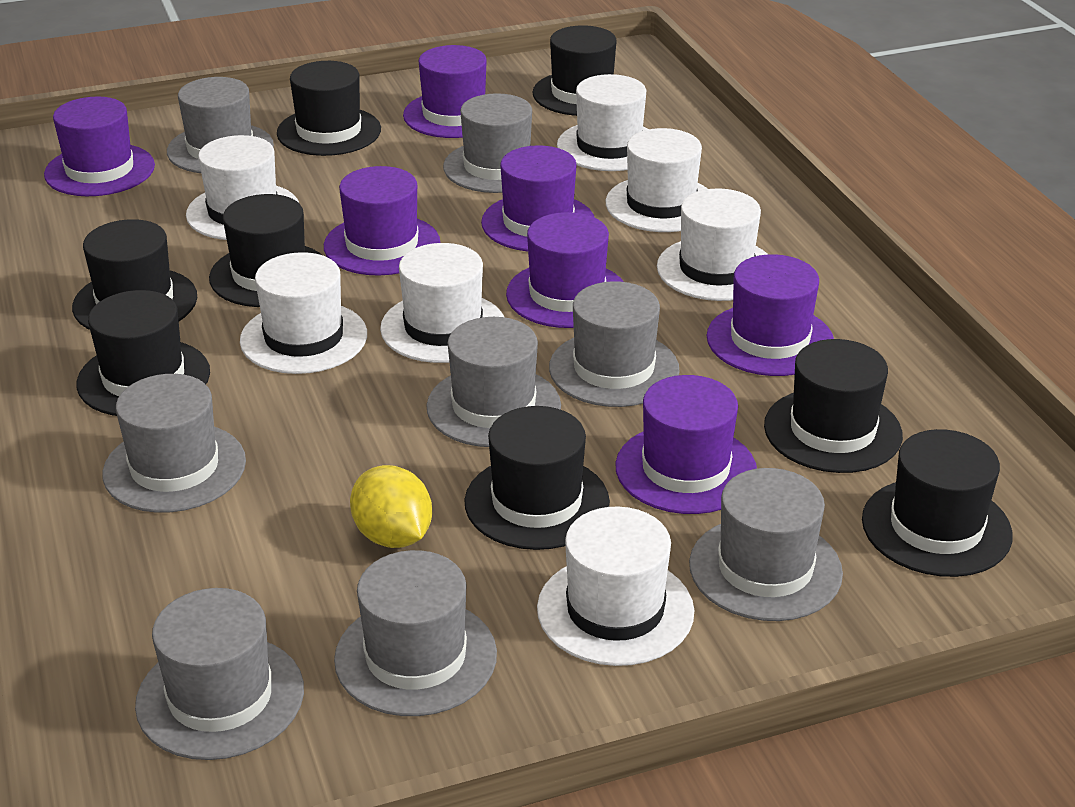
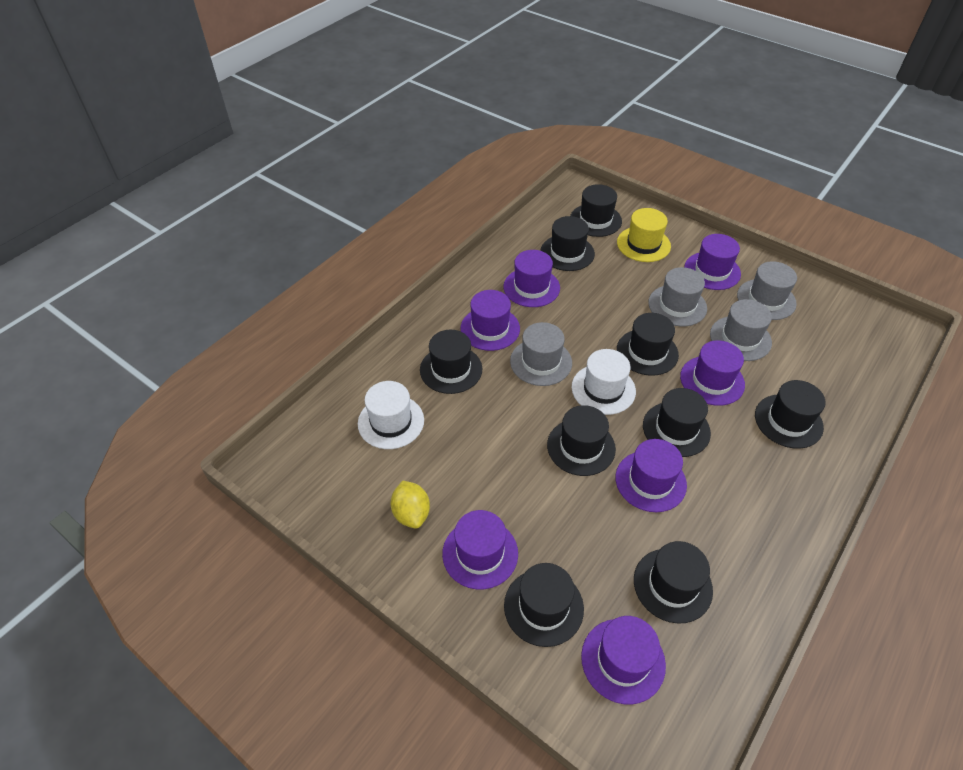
black hat: [72,219,197,330] [76,290,210,416] [209,194,322,307] [277,61,381,156] [464,406,610,550] [533,25,617,116] [764,339,903,473] [862,429,1013,577] = 8 -> [420,330,482,394] [504,563,584,647] [541,216,595,271] [547,405,616,476] [570,184,622,237] [617,313,679,376] [634,541,713,624] [643,388,711,457] [755,380,826,449] = 9
grey hat: [102,374,246,513] [135,588,304,760] [167,77,274,173] [334,550,497,716] [426,317,561,447] [443,93,532,193] [549,281,679,407] [689,468,843,621] = 8 -> [510,322,572,386] [648,267,707,326] [710,299,772,361] [737,261,797,320] = 4
white hat: [186,135,299,240] [240,252,367,374] [380,243,504,363] [537,507,694,666] [557,74,648,171] [606,128,708,232] [657,189,768,301] = 7 -> [358,381,424,449] [572,349,636,415] = 2
yellow hat: none = 0 -> [617,208,671,262] = 1

